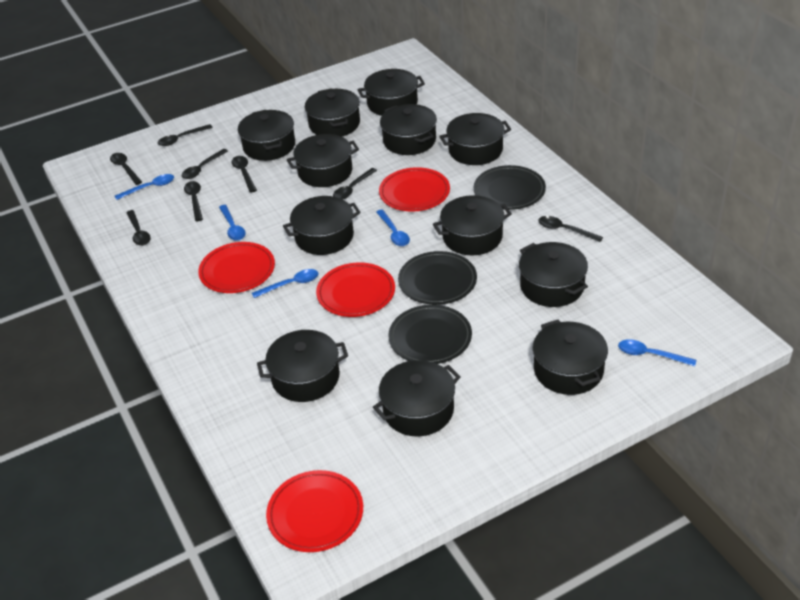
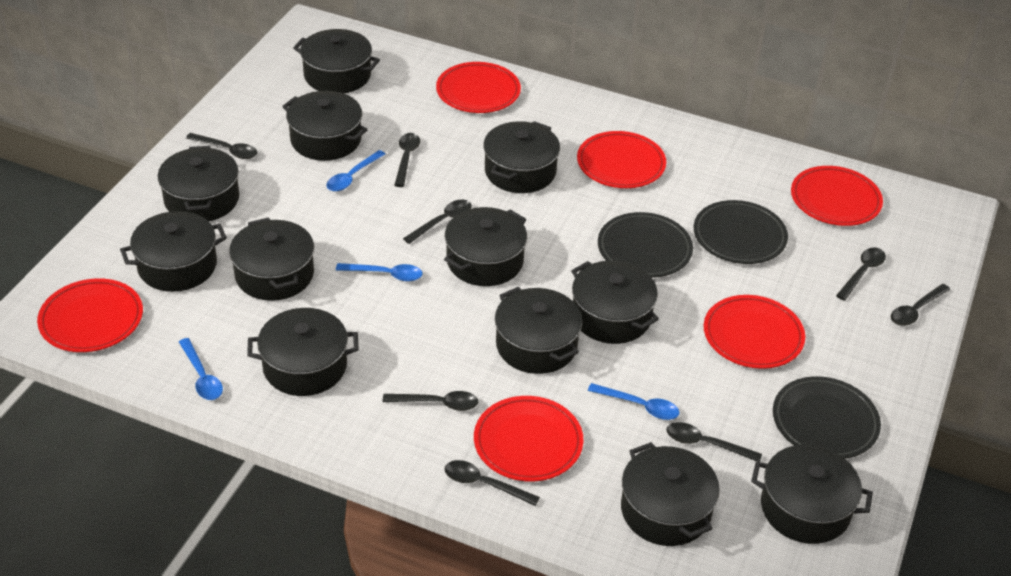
blue spoon: [115,174,174,200] [219,205,246,241] [252,269,318,298] [376,209,410,246] [618,339,696,366] = 5 -> [179,338,223,400] [326,150,385,192] [336,263,423,281] [588,383,680,420] = 4
red plate: [198,242,275,293] [266,470,363,552] [316,262,395,317] [379,167,450,212] = 4 -> [37,278,143,352] [436,62,521,113] [474,396,584,482] [577,131,666,188] [704,295,805,369] [791,166,883,226] = 6

